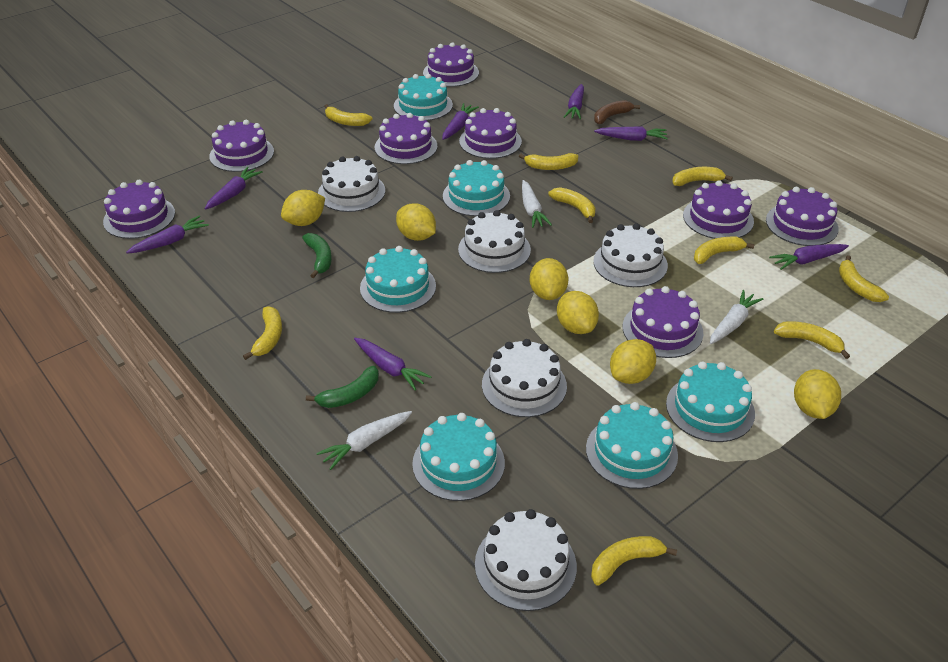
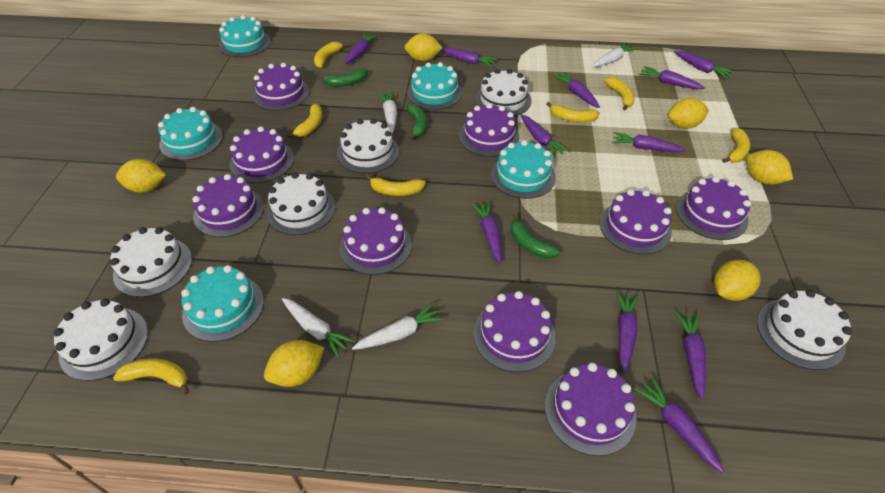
brown banana: [594,100,640,124] = 1 -> none = 0
green banana: [302,233,332,278] [306,366,379,408] = 2 -> [318,68,368,87] [406,103,427,140] [510,213,561,259] = 3
purple cake: [103,180,175,239] [209,120,274,172] [375,113,437,164] [423,42,479,87] [459,108,522,159] [623,286,703,358] [683,180,754,239] [766,187,839,246] = 8 -> [192,174,264,237] [230,126,294,183] [253,63,309,111] [339,207,412,275] [459,103,519,157] [474,291,556,372] [545,363,637,456] [600,189,672,254] [676,176,751,240] = 9
purple carrot: [126,216,209,254] [205,167,263,210] [354,338,432,390] [442,103,479,140] [564,84,584,119] [594,126,668,141] [769,244,849,270] = 7 -> [345,32,378,64] [441,48,498,67] [471,201,502,264] [521,114,569,157] [553,72,600,108] [612,132,687,152] [616,290,639,373] [634,377,725,473] [640,66,705,89] [674,51,734,79] [675,311,706,400] = 11
turquoise cake: [360,246,436,313] [394,74,453,121] [412,413,505,501] [443,160,510,216] [586,402,678,489] [666,361,755,442] = 6 -> [158,107,223,161] [181,265,264,342] [219,15,271,57] [407,62,462,110] [491,140,556,199] = 5
white cake: [318,156,385,212] [458,210,531,273] [475,509,577,611] [482,339,567,417] [593,223,668,287] = 5 -> [53,298,148,381] [110,227,192,297] [266,173,336,235] [337,118,399,173] [475,69,531,116] [757,290,852,370] = 6
white carrot: [316,411,412,470] [522,180,552,228] [710,290,763,344] = 3 -> [282,298,355,358] [352,302,445,350] [379,91,397,133] [592,42,637,67] = 4
yellow banana: [243,306,282,360] [325,104,372,126] [519,153,578,170] [548,187,595,223] [591,536,677,586] [672,167,733,186] [694,237,754,264] [774,321,850,359] [839,255,889,302] = 9 -> [113,358,189,394] [287,104,322,138] [314,42,348,68] [366,175,426,196] [546,102,600,122] [604,77,635,110] [723,128,750,163] = 7

